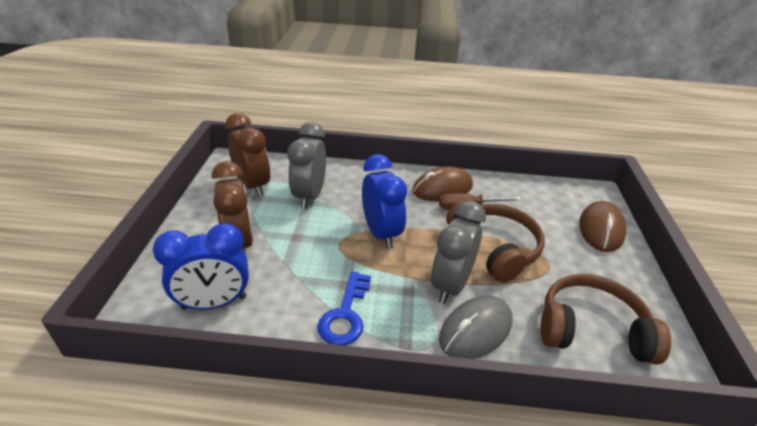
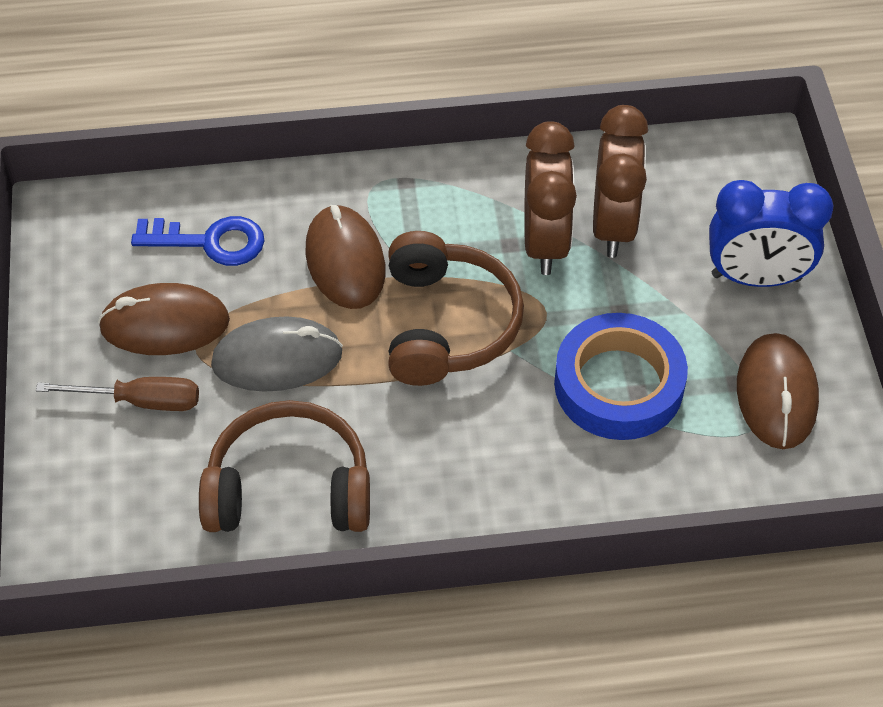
blue clock: [153,223,249,310] [362,154,407,249] = 2 -> [709,180,833,287] = 1
blue tape: none = 0 -> [554,313,688,440] = 1
brown mouse: [412,166,473,201] [579,201,626,252] = 2 -> [98,283,230,355] [305,205,385,309] [737,333,819,449] = 3
grey clock: [288,122,326,209] [431,201,486,304] = 2 -> none = 0

